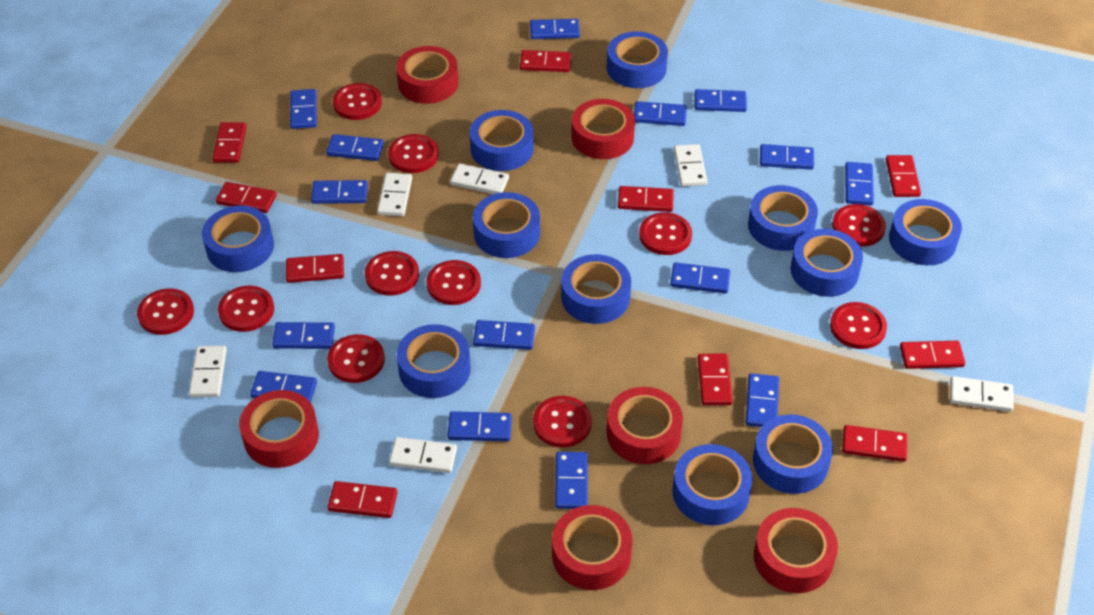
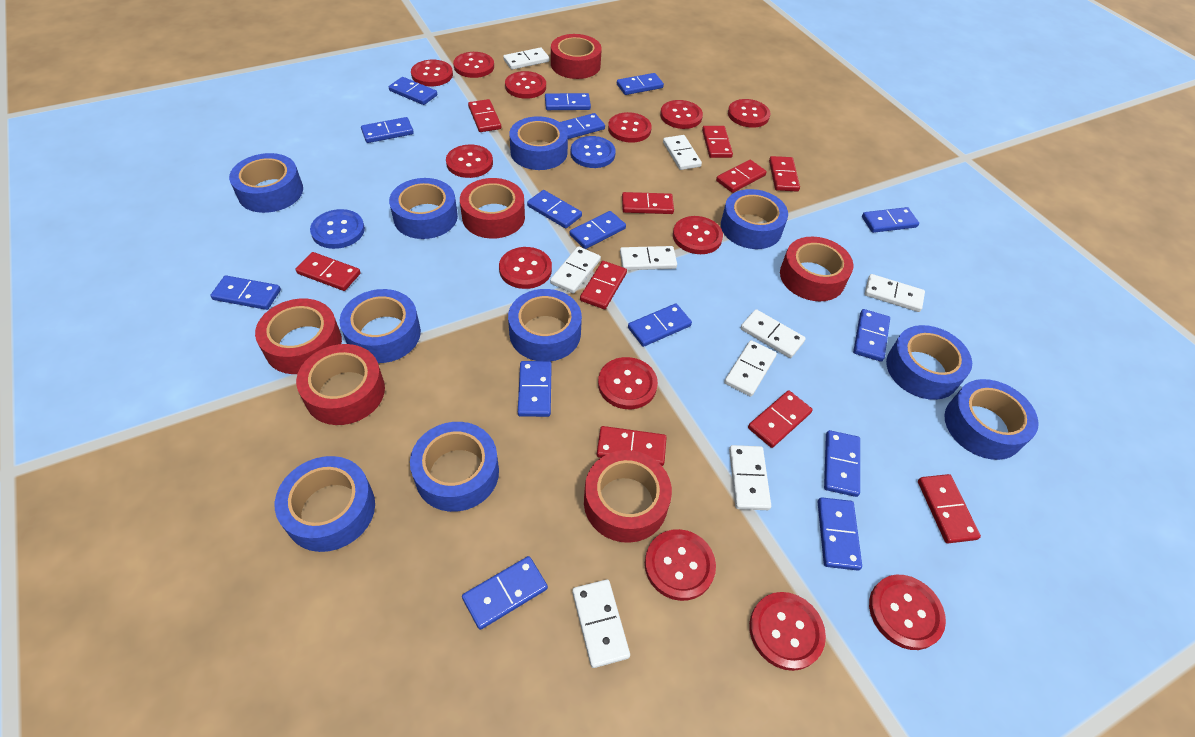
blue button: none = 0 -> [310,209,365,249] [571,136,616,168] = 2
blue tape: [202,206,274,272] [397,324,471,398] [470,110,533,171] [473,192,540,258] [561,254,631,324] [607,31,668,88] [672,444,753,525] [748,185,818,251] [753,415,833,494] [790,229,863,297] [889,199,962,265] = 11 -> [229,153,303,213] [275,456,375,552] [340,289,421,363] [389,178,458,239] [410,422,499,512] [508,289,582,361] [509,116,568,170] [721,189,788,249] [886,325,972,400] [945,379,1039,460] = 10
red button: [137,288,194,335] [218,286,274,332] [327,334,385,383] [333,83,382,120] [365,251,419,296] [388,134,439,173] [426,260,481,305] [533,396,592,447] [639,212,692,255] [830,302,887,349] [832,204,886,246] = 11 -> [411,60,453,86] [446,145,493,178] [453,52,494,78] [499,247,552,289] [505,71,546,99] [598,357,658,409] [608,112,652,143] [645,529,716,601] [660,100,703,129] [673,216,723,254] [728,99,770,128] [749,592,826,671] [869,575,946,650] = 13
white domino: [189,346,227,397] [377,173,412,216] [389,437,457,473] [450,163,509,194] [674,144,707,187] [950,376,1014,412] = 6 -> [503,47,550,70] [550,246,601,293] [572,579,630,668] [620,246,677,270] [663,135,702,170] [724,340,777,397] [729,445,771,510] [741,309,806,358] [865,274,925,312] = 9

